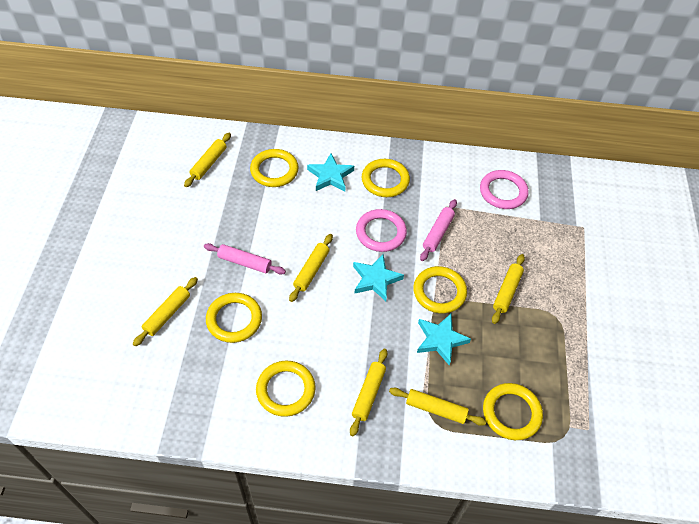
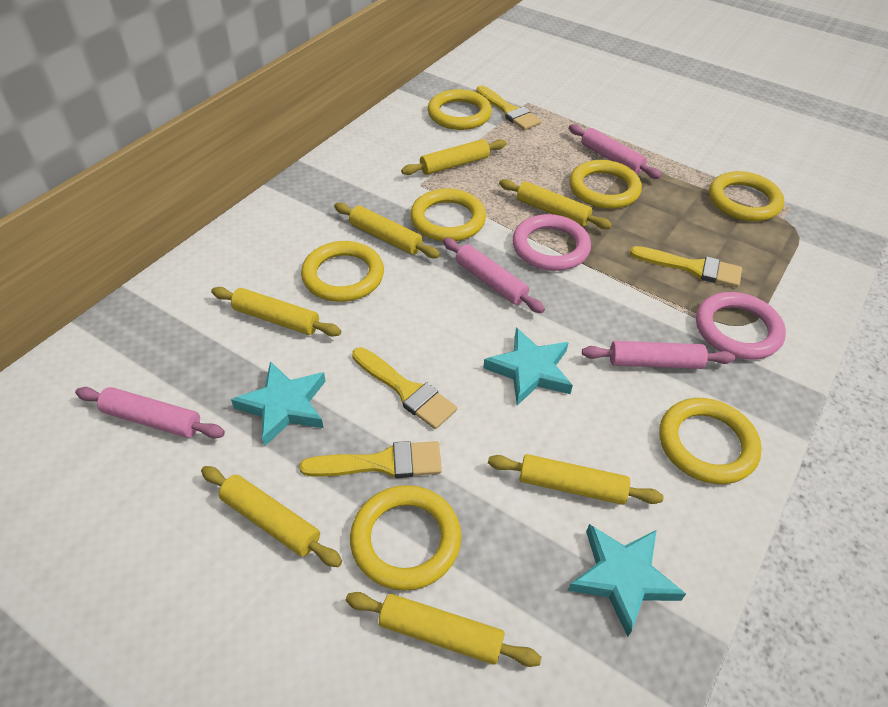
pink rolling pin: [204,243,286,275] [420,199,457,261] = 2 -> [75,387,225,439] [443,238,545,313] [569,124,662,179] [582,341,735,369] = 4
yellow brush: none = 0 -> [300,441,442,478] [352,347,457,429] [476,86,541,130] [630,246,742,287] = 4
yellow ring: [206,293,262,343] [250,149,298,187] [256,361,316,417] [362,159,410,197] [413,266,467,314] [483,383,543,440] = 6 -> [301,241,384,302] [350,485,461,591] [410,188,486,241] [428,89,492,130] [569,160,642,209] [659,398,762,484] [709,171,784,222] = 7
yellow rolling pin: [133,277,198,347] [184,133,231,187] [289,234,333,302] [350,349,387,436] [389,388,486,426] [492,254,525,324] = 6 -> [201,466,342,567] [211,287,341,337] [334,203,440,258] [346,592,542,667] [401,139,507,175] [488,454,664,505] [499,179,612,229] = 7

